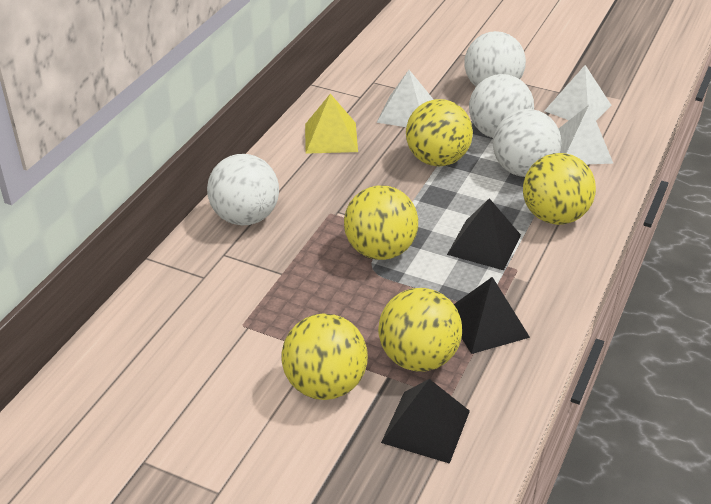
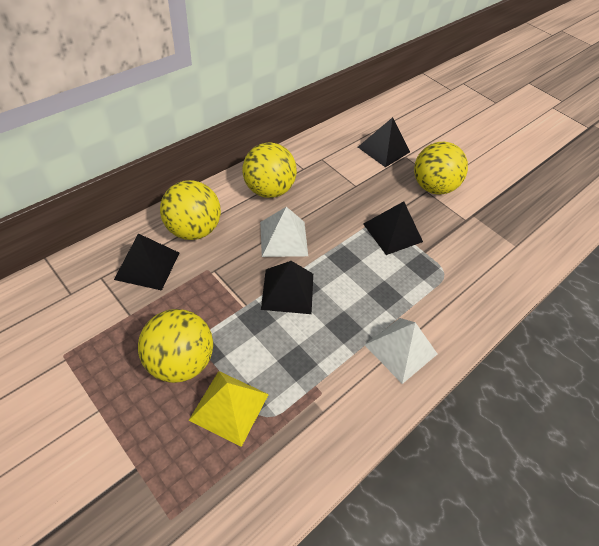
black pyramid: [381,379,470,464] [447,198,521,270] [454,277,530,354] = 3 -> [114,233,179,291] [261,261,313,314] [358,117,410,167] [363,201,423,255] = 4
white ball: [207,154,279,226] [464,31,526,86] [469,74,534,138] [493,109,561,177] = 4 -> none = 0
white pyramid: [377,70,434,127] [544,65,612,120] [558,105,614,164] = 3 -> [260,207,308,257] [365,318,437,384] = 2
yellow ball: [281,314,368,400] [344,185,418,260] [378,288,462,372] [406,99,473,166] [523,153,596,225] = 5 -> [138,309,213,383] [160,180,221,240] [242,142,297,198] [414,142,468,195] = 4

